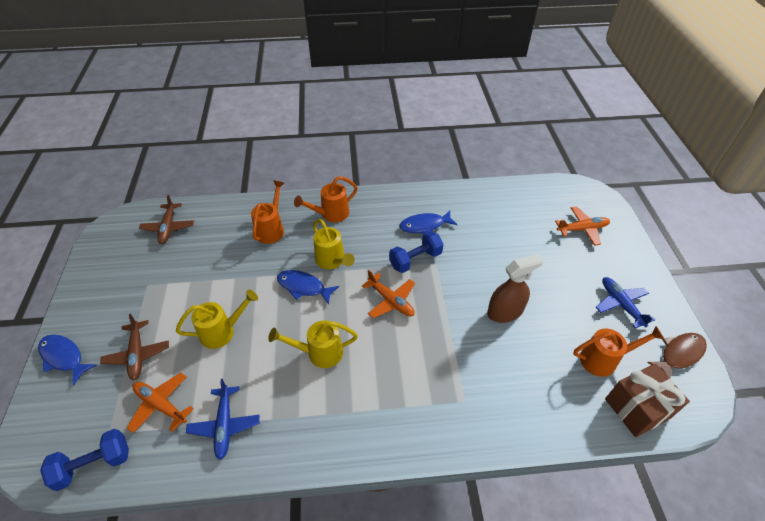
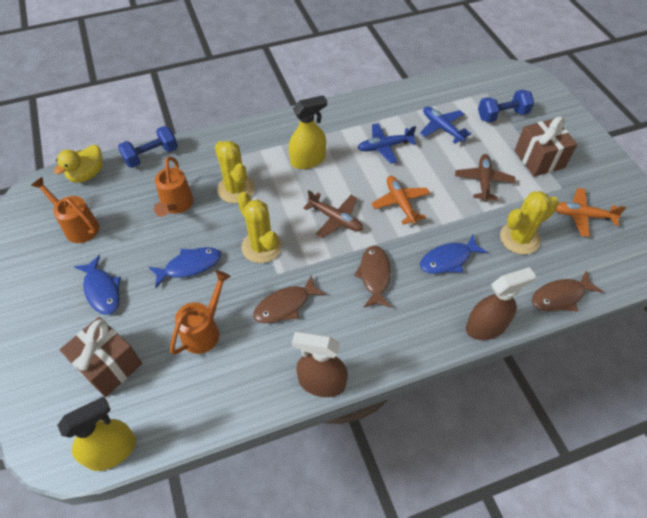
brown fish: [647,333,707,378] = 1 -> [253,275,326,323] [354,245,391,308] [532,271,603,312] = 3
brown gift: [605,363,690,437] = 1 -> [60,317,142,397] [514,117,577,177] = 2
brown spray bottle: [487,254,543,323] = 1 -> [292,332,348,397] [466,267,536,340] = 2
orange plane: [127,372,194,433] [362,270,415,318] [555,207,610,246] = 3 -> [371,176,430,225] [555,188,626,237] = 2
yellow cactus: none = 0 -> [215,141,255,203] [237,192,282,263] [500,191,559,255] = 3
yellow duck: none = 0 -> [54,145,103,183] = 1
yellow spray bottle: none = 0 -> [57,396,136,471] [289,95,327,169] = 2
yellow watering can: [176,290,258,349] [268,320,358,368] [313,219,355,269] = 3 -> none = 0

